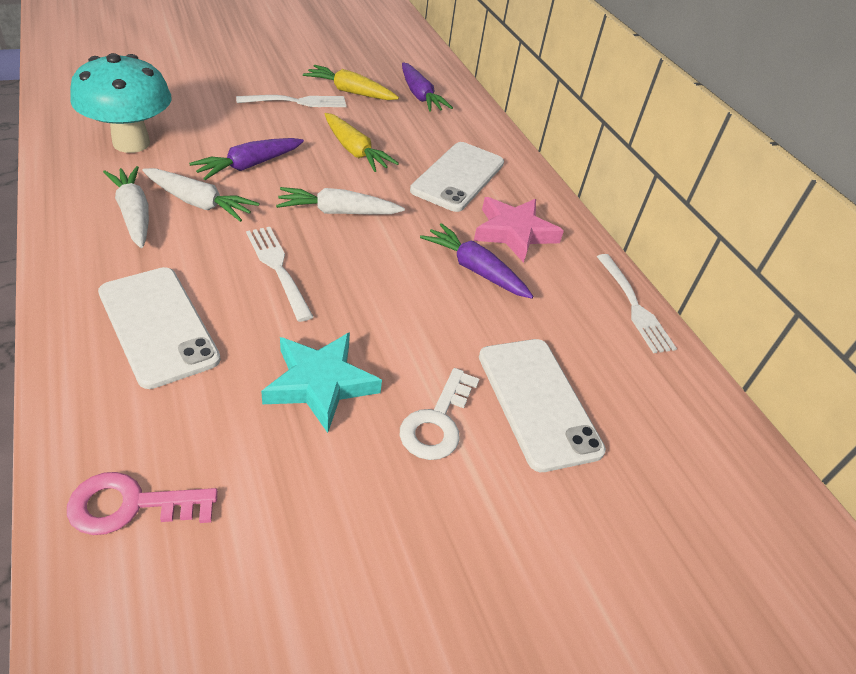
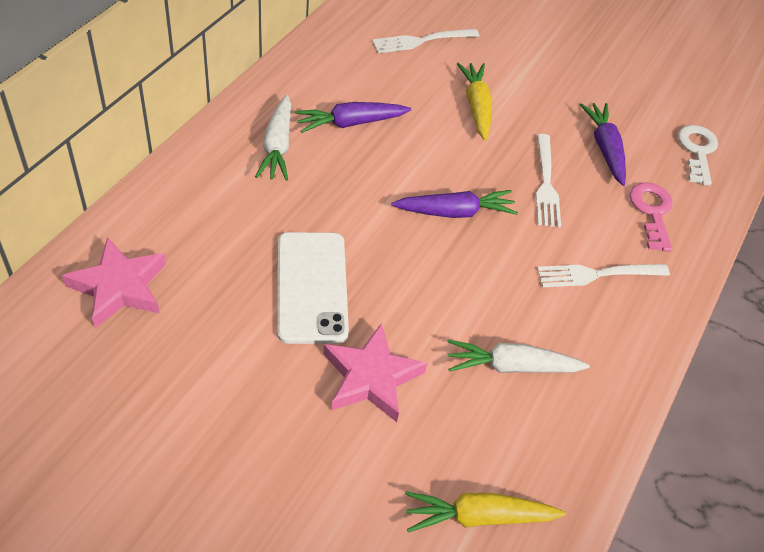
pink star: [474,197,564,263] = 1 -> [62,237,166,328] [323,323,427,422] = 2
turquoise mushroom: [70,53,172,153] = 1 -> none = 0
turquoise star: [261,332,382,433] = 1 -> none = 0
white carrot: [103,166,149,248] [142,168,260,222] [276,187,405,214] = 3 -> [255,95,291,181] [447,339,590,373] = 2
white phone: [98,267,221,389] [410,142,504,212] [479,339,606,472] = 3 -> [277,232,349,344] = 1

